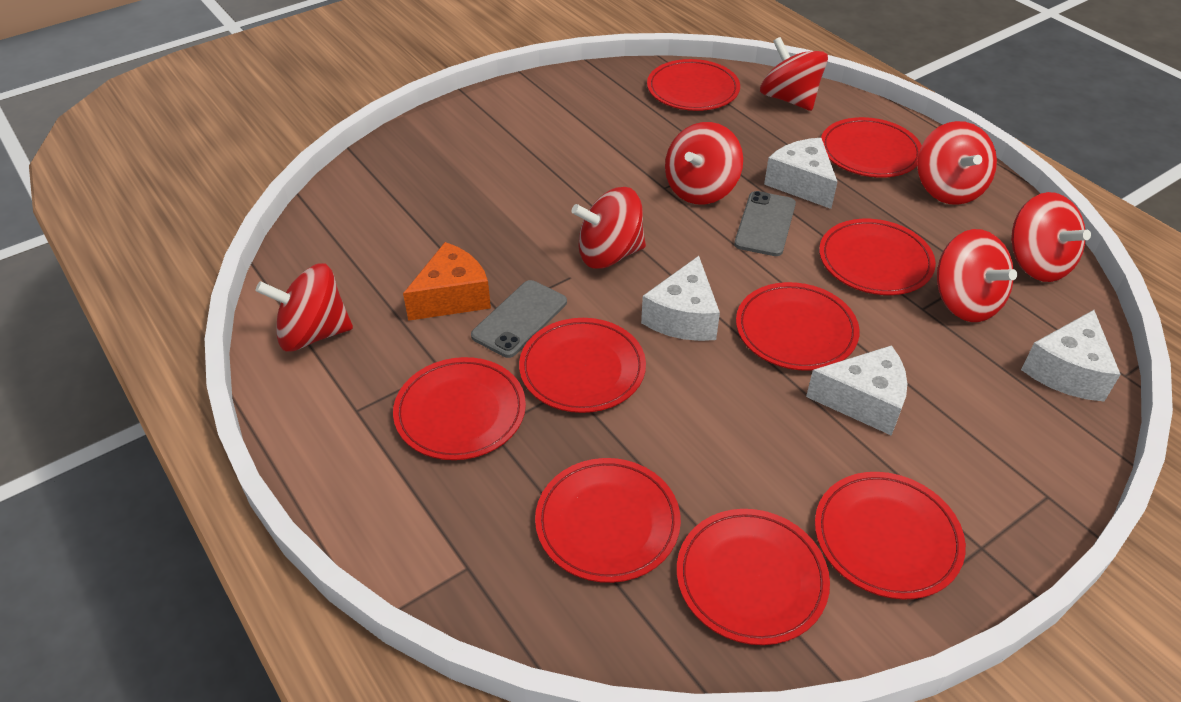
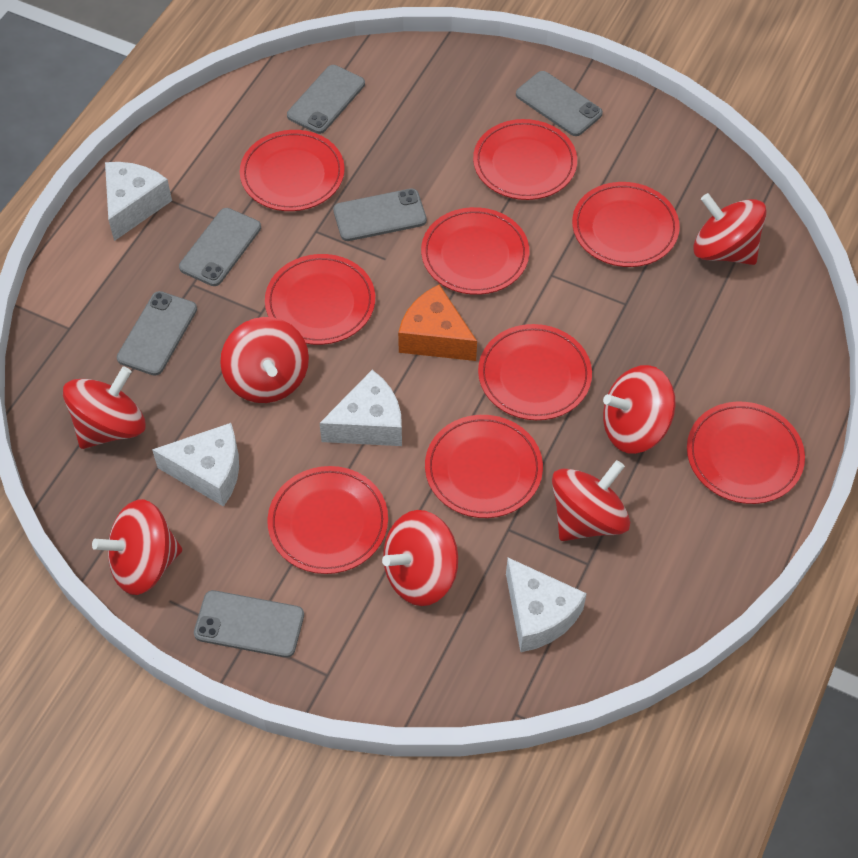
grey phone: [471,280,567,358] [734,191,796,256] = 2 -> [117,291,197,376] [179,208,261,286] [194,590,304,658] [287,65,365,134] [333,188,427,241] [516,71,603,136] = 6

